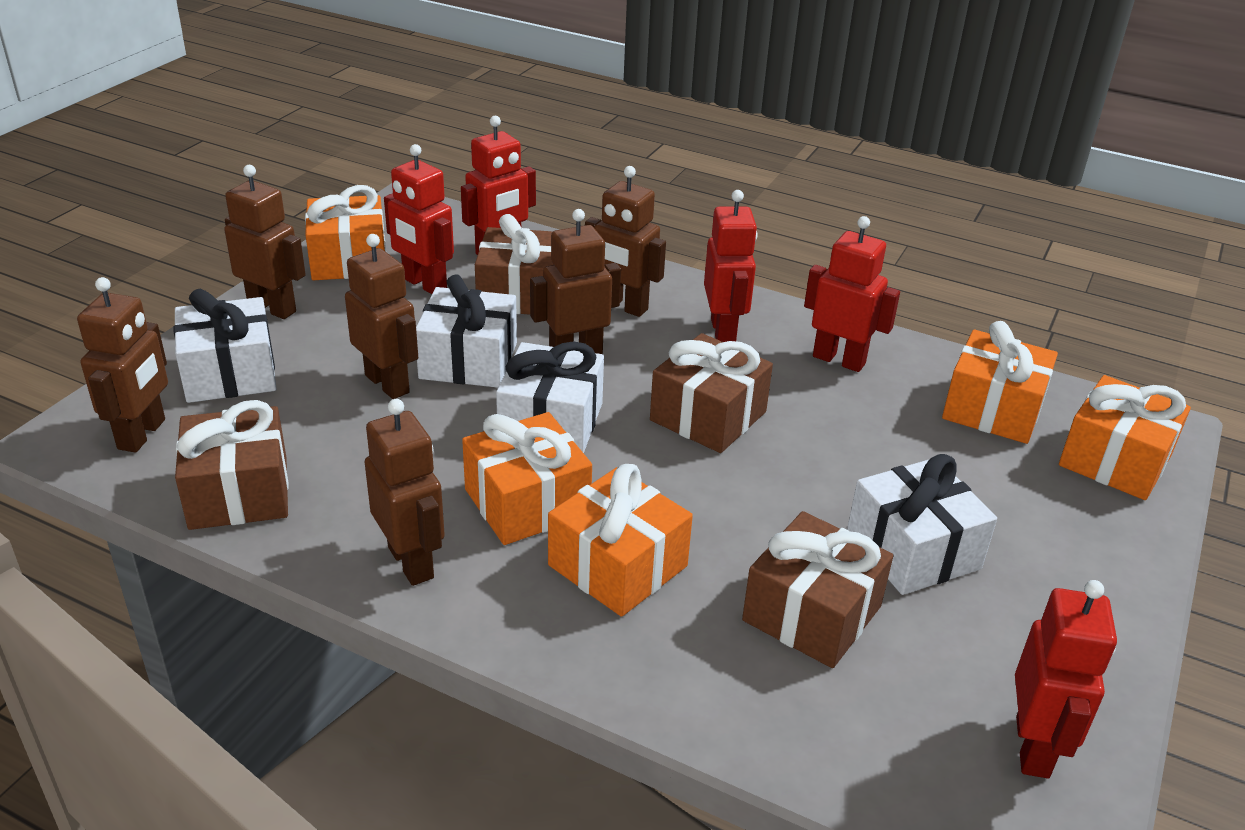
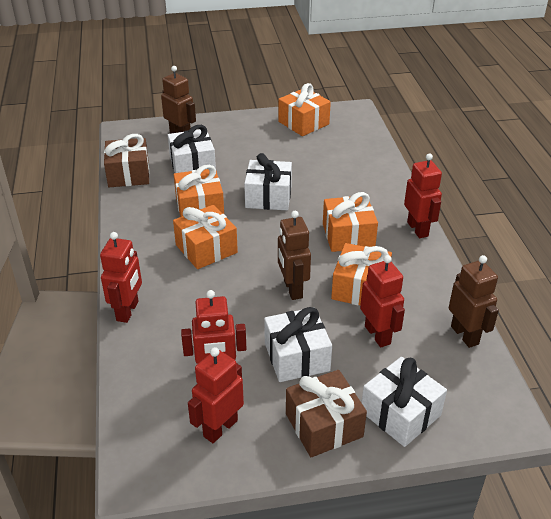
brown gift: [175,400,289,530] [475,214,554,315] [650,333,773,453] [742,511,893,668] = 4 -> [104,134,150,187] [286,370,367,457] = 2
brown robot: [77,277,168,453] [224,165,306,319] [345,234,418,399] [365,399,445,586] [530,209,621,354] [585,166,666,317] = 6 -> [161,66,196,133] [278,211,311,300] [449,255,499,348] = 3

